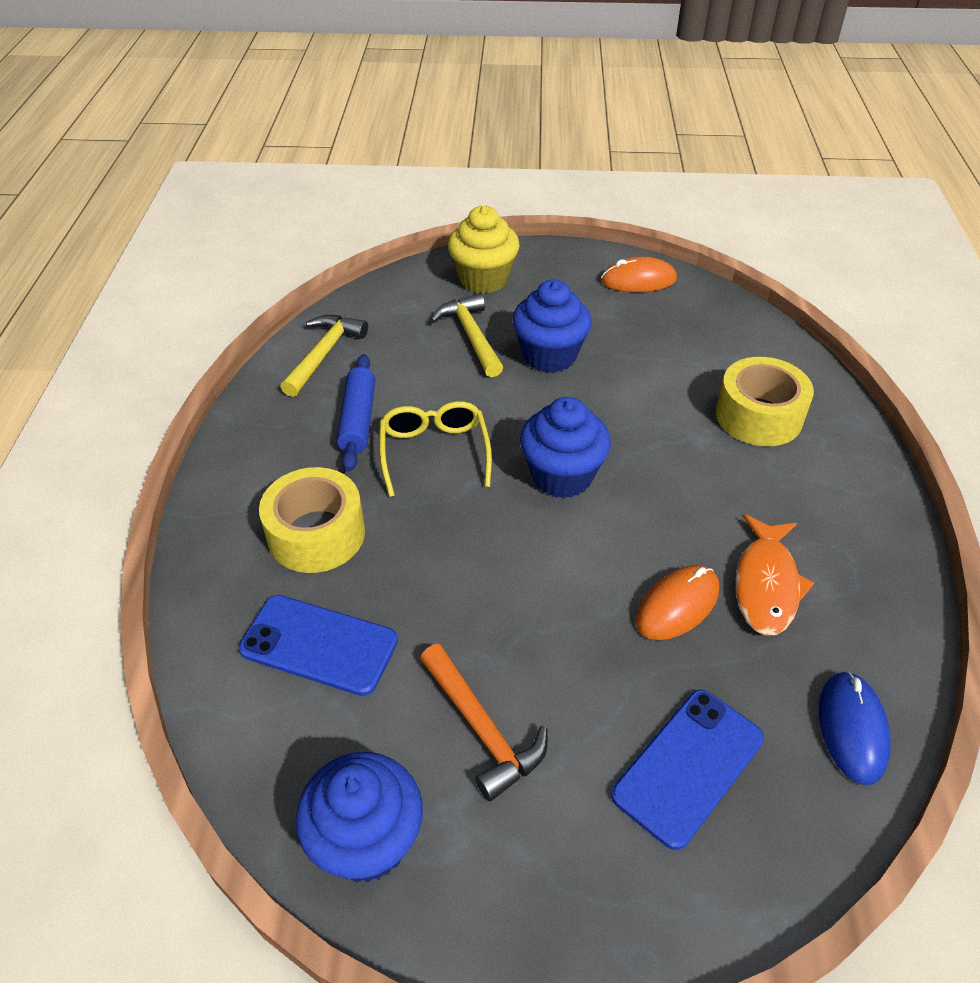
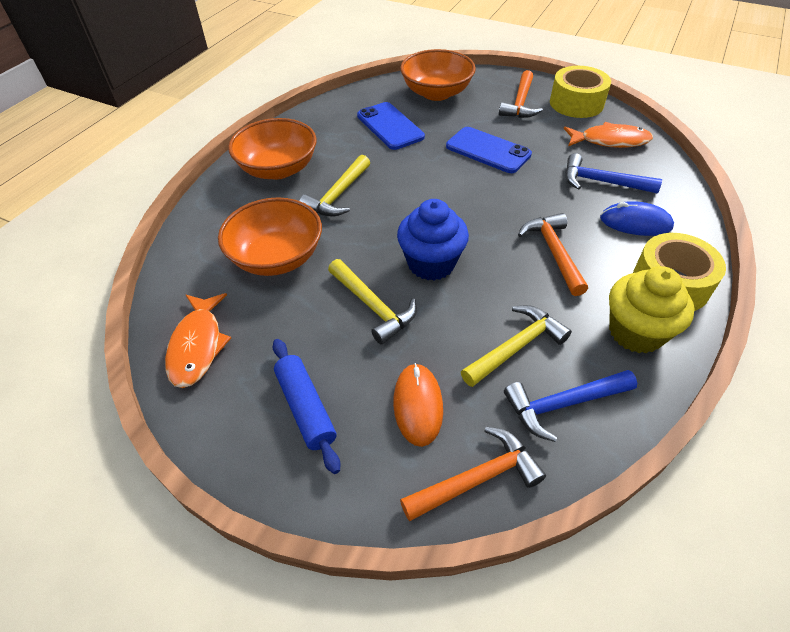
blue cupcake: [296,752,423,882] [512,279,592,373] [520,397,611,498] = 3 -> [397,199,469,280] = 1
blue hammer: none = 0 -> [504,370,637,442] [565,153,662,194] = 2
orange bowl: none = 0 -> [218,197,322,276] [228,118,317,180] [400,49,476,101] = 3
orange fish: [735,514,814,636] = 1 -> [165,293,231,388] [564,122,653,148] = 2
orange hammer: [420,644,548,801] = 1 -> [400,427,546,521] [499,70,543,118] [518,213,588,296] = 3
orange mouse: [601,257,677,292] [636,565,719,640] = 2 -> [393,363,443,447] = 1
yellow glasses: [379,401,492,497] = 1 -> none = 0
yellow hammer: [280,315,368,397] [430,293,503,377] = 2 -> [299,155,370,216] [328,259,417,344] [461,305,572,387] = 3

